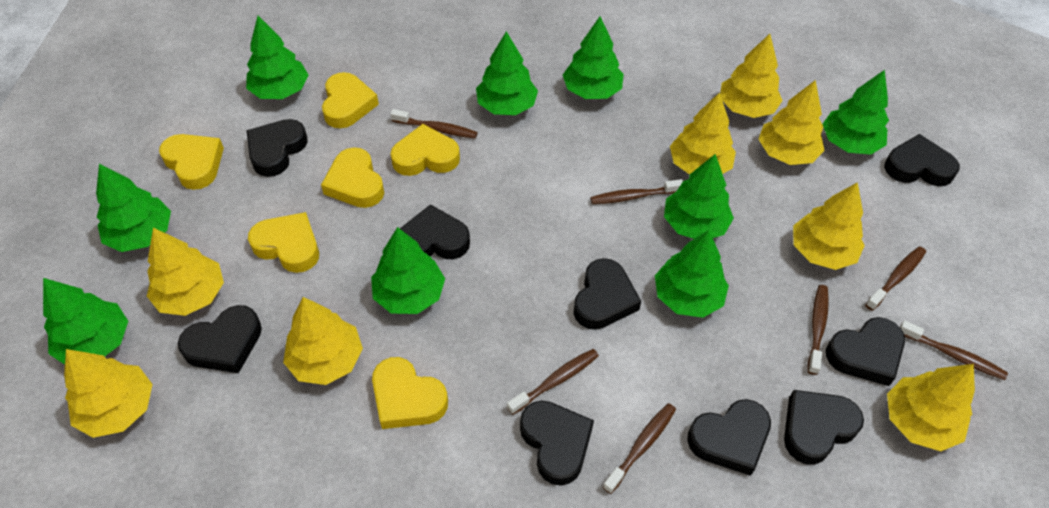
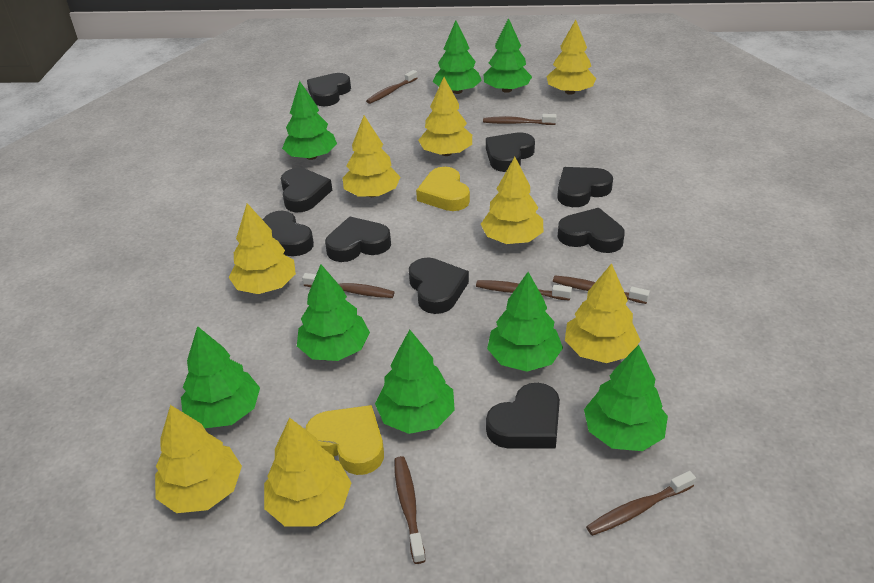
green tree: [43,278,128,364] [96,164,171,252] [246,16,308,99] [371,227,445,314] [476,31,538,115] [563,16,624,99] [655,230,729,318] [664,154,734,239] [823,70,889,155] = 9 -> [181,326,260,428] [282,81,337,160] [297,264,370,361] [375,329,455,434] [433,20,482,94] [483,18,532,93] [487,272,563,372] [584,345,668,451] = 8
yellow heart: [159,134,224,190] [248,212,319,273] [321,147,384,208] [322,72,379,128] [372,357,448,429] [391,124,460,176] = 6 -> [306,405,384,475] [416,167,470,211] = 2

